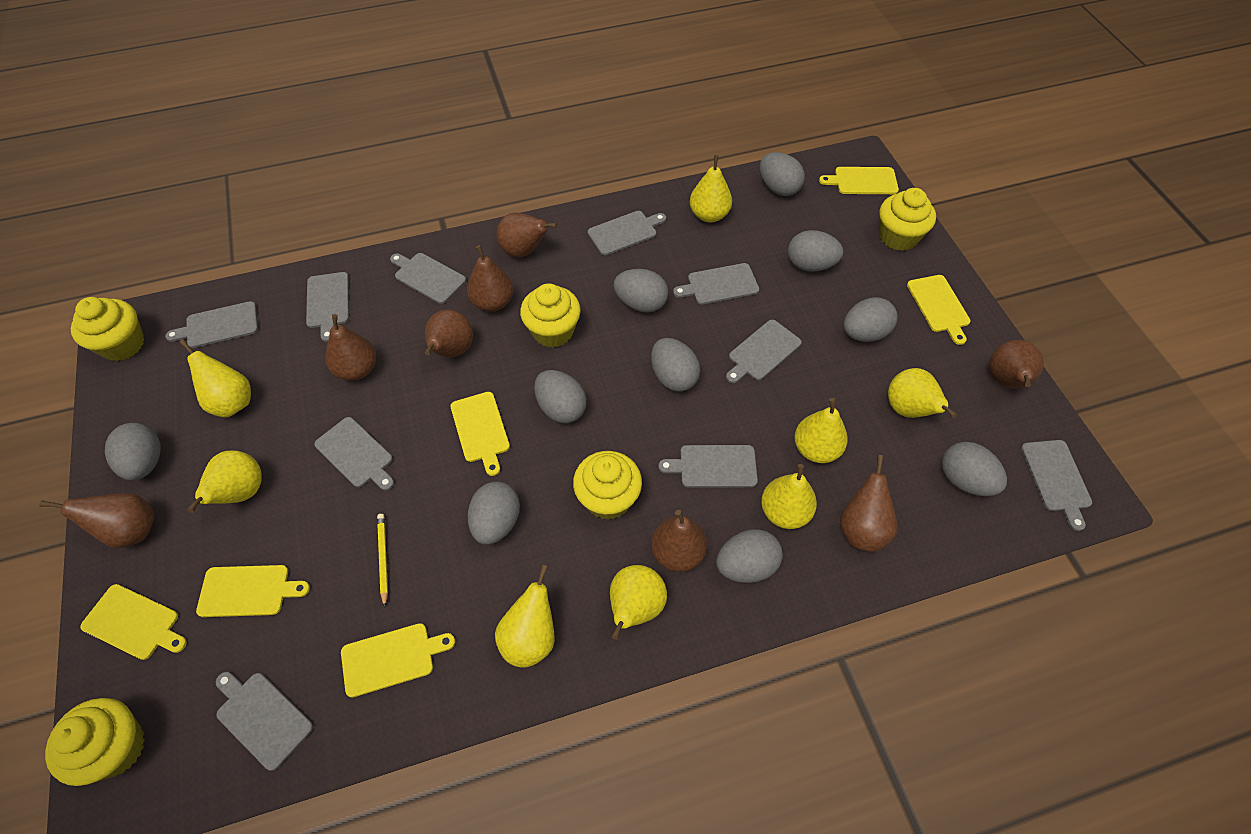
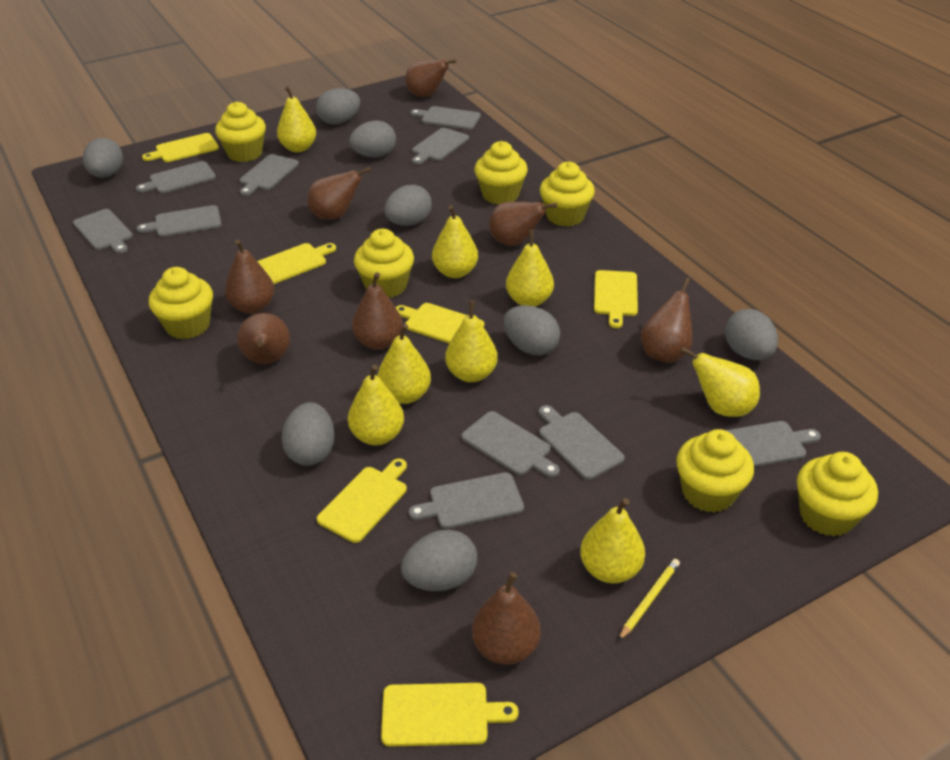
grey egg: [105,423,161,481] [468,481,520,545] [534,370,587,423] [613,269,668,313] [651,338,700,392] [716,529,783,583] [760,152,805,196] [788,230,843,272] [843,297,897,342] [942,442,1007,496] = 10 -> [83,138,123,178] [281,402,335,466] [316,88,360,124] [349,121,396,157] [384,185,432,226] [401,529,477,591] [503,305,560,355] [725,309,778,360] = 8
yellow cupcake: [45,698,145,786] [71,297,144,361] [520,283,581,347] [573,451,642,520] [879,188,936,251] = 5 -> [149,267,213,339] [215,102,266,162] [354,229,414,298] [474,141,528,205] [540,162,595,227] [676,429,754,513] [797,452,878,536] = 7

